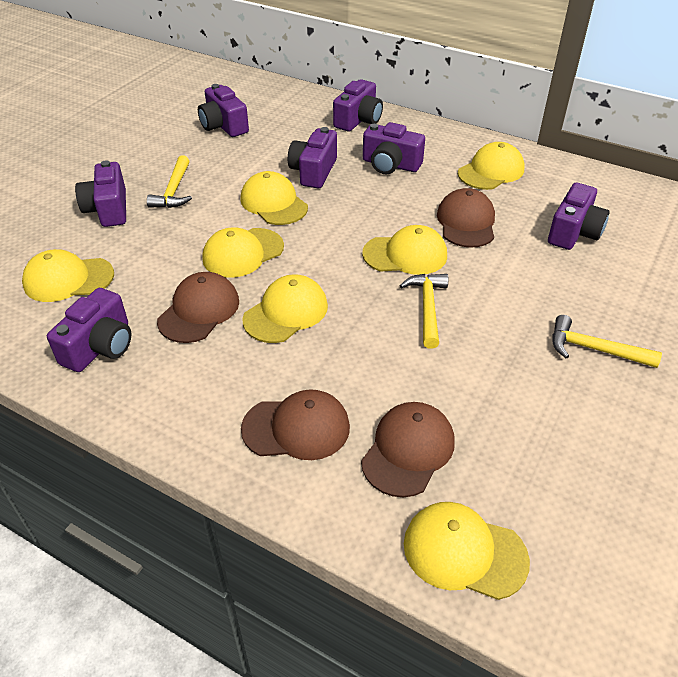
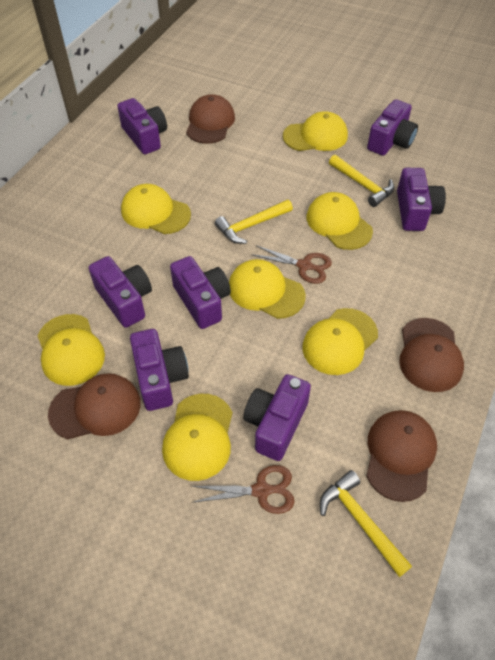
brown scissors: none = 0 -> [192,465,295,514] [251,245,332,284] = 2

